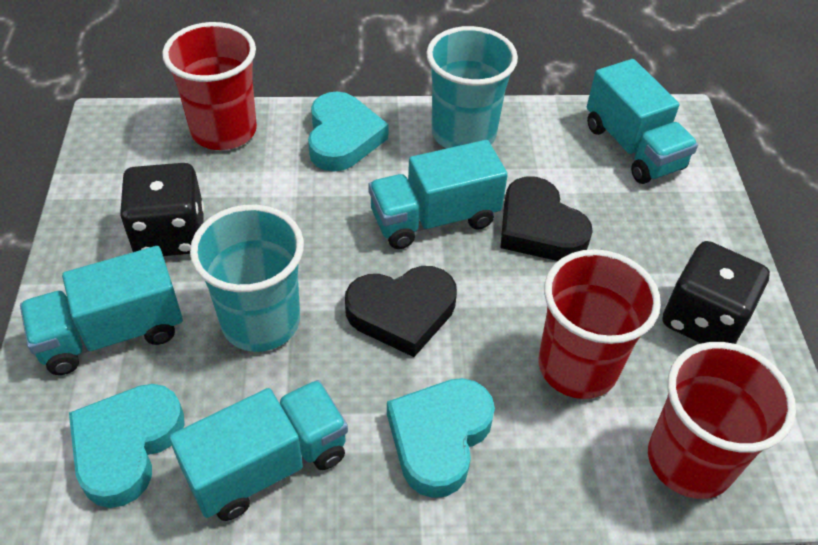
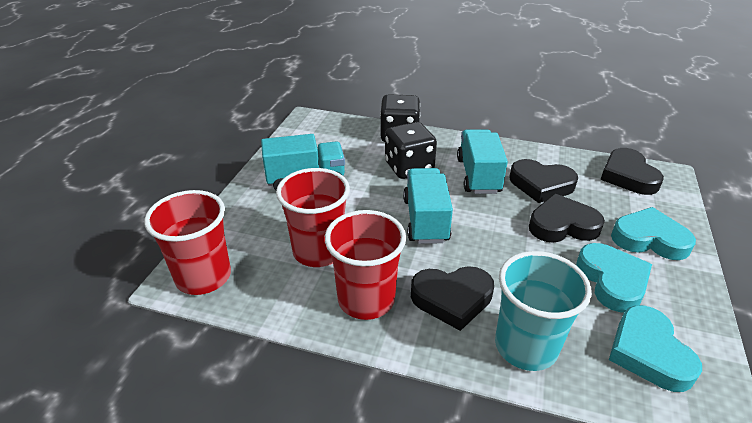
black heart: [345,266,457,357] [500,177,593,261] = 2 -> [411,266,494,331] [509,159,578,203] [529,194,605,243] [600,148,664,195] = 4
turquoise cup: [190,205,304,352] [426,26,518,149] = 2 -> [495,251,592,371] = 1
turquoise truck: [20,246,183,375] [169,380,348,521] [368,140,508,249] [587,59,698,184] = 4 -> [261,134,345,190] [403,168,453,244] [457,129,508,194] = 3

